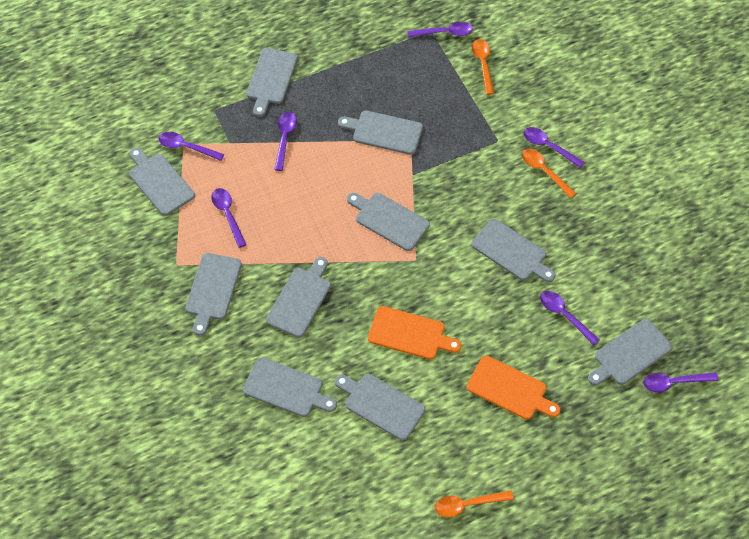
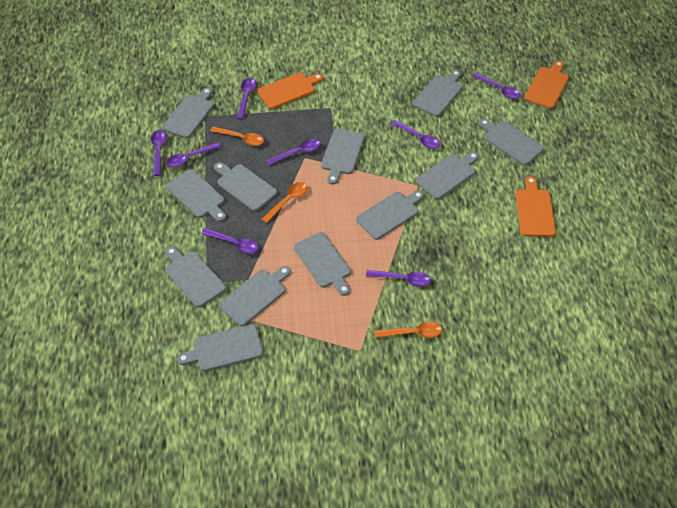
grey cutting board: [129,148,195,216] [185,253,242,336] [243,358,337,417] [247,48,298,117] [266,257,331,338] [335,374,425,441] [338,111,423,155] [347,193,430,251] [472,219,555,282] [588,319,672,386] = 10 -> [162,88,214,138] [165,246,226,308] [167,169,226,222] [177,324,263,371] [214,162,278,211] [219,266,291,326] [294,232,351,296] [321,129,365,185] [356,190,424,240] [413,70,463,117] [416,152,479,199] [479,119,544,165] = 12
orange cutting board: [368,306,461,359] [466,356,560,419] = 2 -> [257,73,323,109] [516,176,556,237] [524,61,569,108] = 3
purple spoon: [159,132,224,161] [211,188,247,248] [274,112,297,171] [408,22,473,37] [524,127,585,168] [540,291,600,345] [643,372,719,392] = 7 -> [151,130,167,176] [166,142,221,167] [201,228,258,254] [237,78,256,120] [266,139,321,165] [366,270,431,287] [391,120,440,149] [472,73,521,99] = 8

